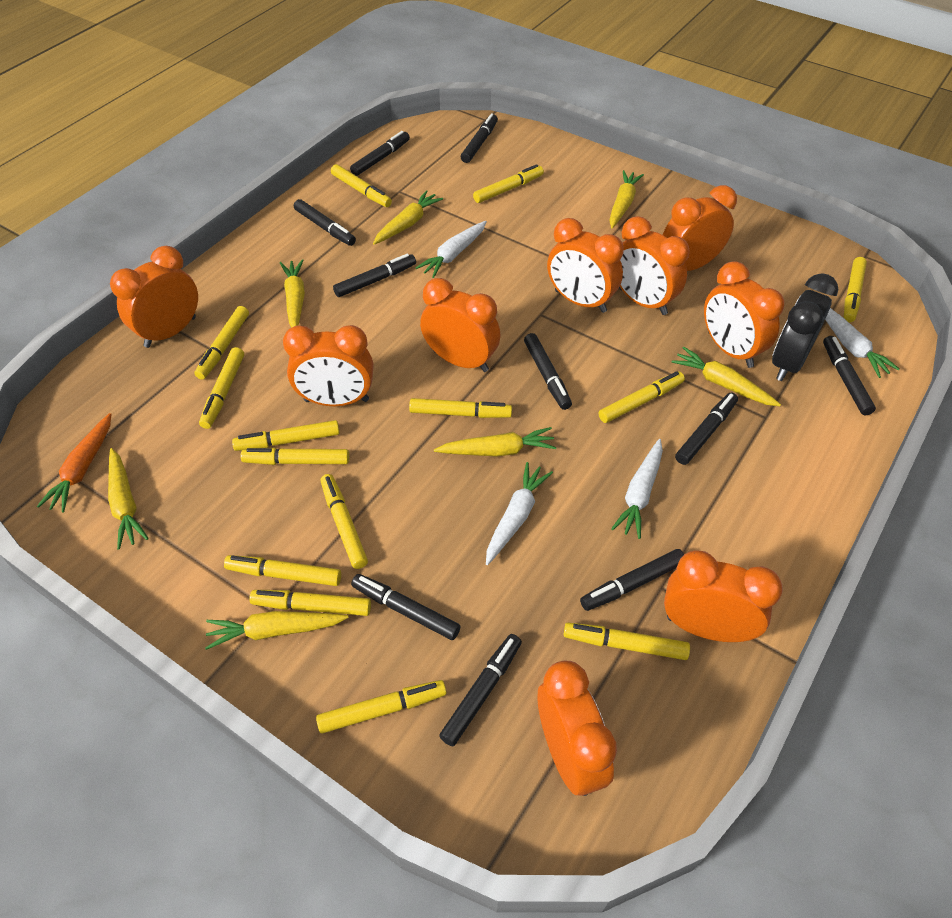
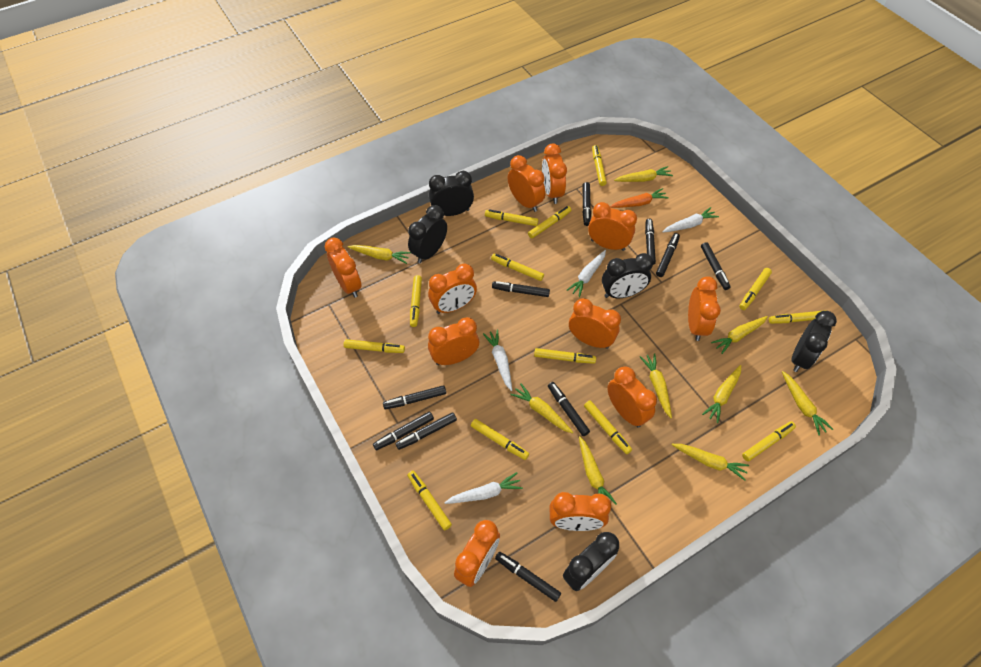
black clock: [772,273,838,381] = 1 -> [408,205,447,263] [429,171,474,216] [563,532,619,591] [602,253,653,298] [791,311,837,372] = 5
orange clock: [110,246,198,348] [283,325,373,406] [420,278,500,372] [537,661,617,796] [547,218,624,313] [619,216,689,315] [663,185,737,271] [664,550,783,642] [704,261,784,368] = 9 -> [325,238,362,298] [428,263,477,314] [428,317,479,365] [454,520,500,587] [508,155,545,212] [542,144,567,204] [550,492,611,531] [569,298,621,349] [588,202,637,251] [607,366,657,428] [688,276,721,341] = 11
yellow carrot: [108,448,149,550] [205,611,349,650] [280,259,305,327] [373,190,443,244] [434,427,556,457] [609,170,644,229] [671,347,781,406] = 7 -> [348,245,411,264] [510,383,574,434] [579,436,617,505] [614,166,673,182] [640,353,672,418] [672,444,749,481] [702,365,741,423] [711,316,768,354] [782,371,833,436] = 9
yellow marker: [194,306,249,380] [199,347,244,429] [224,555,341,586] [232,420,340,451] [240,448,349,465] [249,590,371,616] [316,680,446,734] [321,474,368,569] [331,164,392,207] [409,398,512,418] [473,164,544,203] [564,622,690,660] [599,371,685,423] [844,257,867,322] = 14 -> [344,339,405,353] [407,471,452,531] [410,275,422,327] [471,419,529,460] [485,209,538,226] [491,254,544,281] [528,206,571,238] [534,348,596,364] [584,400,632,454] [592,145,607,186] [739,268,772,310] [742,421,796,461] [769,310,827,324] = 13

